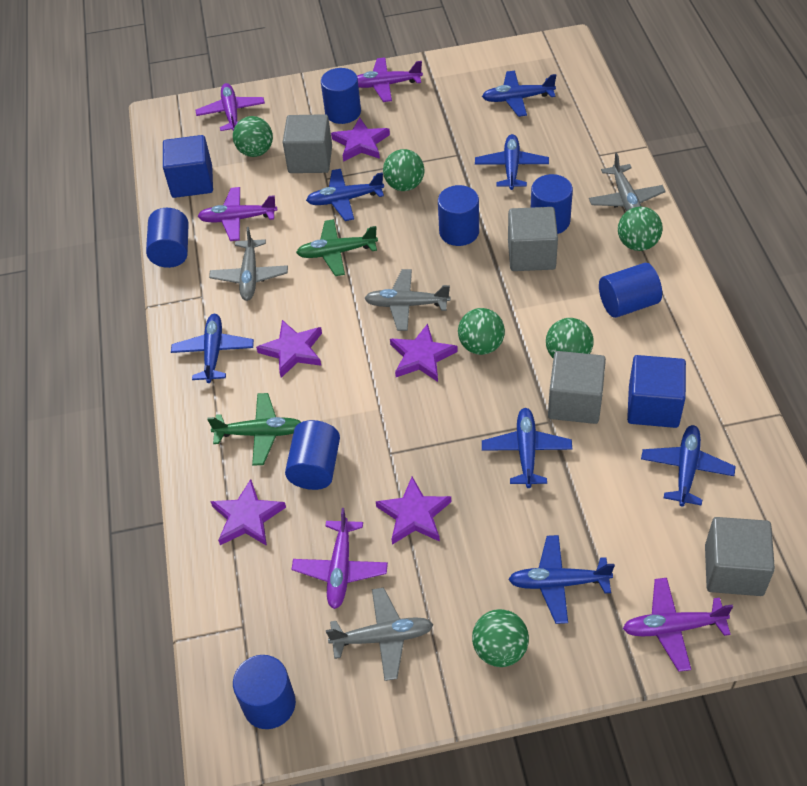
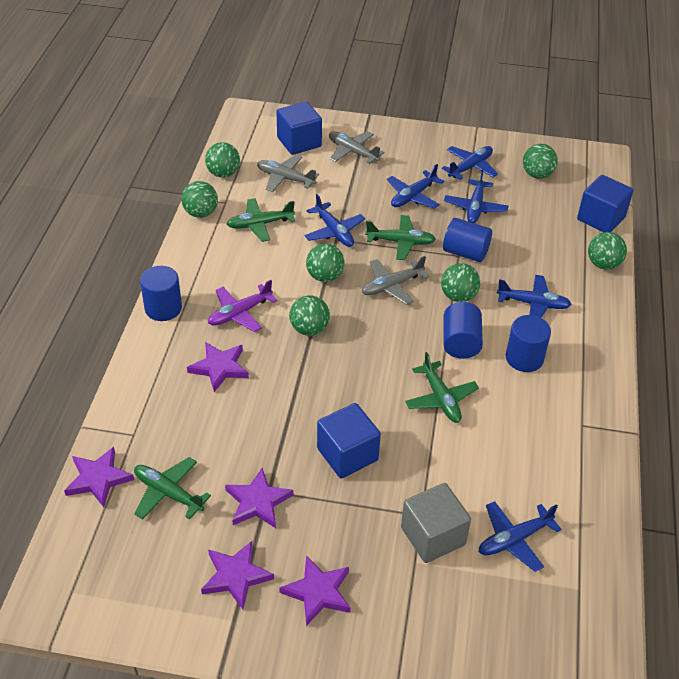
blue cube: [163,135,213,198] [627,355,686,428] = 2 -> [276,101,322,155] [317,403,381,479] [577,175,634,232] = 3
blue cylinder: [146,208,189,268] [233,655,296,729] [285,420,340,490] [321,68,361,124] [438,185,479,246] [531,174,573,234] [599,263,662,318] = 7 -> [140,266,182,321] [443,218,492,262] [444,302,483,359] [506,315,551,372] = 4
blue plane: [171,314,254,383] [306,169,384,221] [475,134,549,190] [482,71,556,117] [482,408,572,488] [508,535,615,624] [641,425,736,506] = 7 -> [305,194,365,247] [387,164,444,209] [442,146,498,180] [444,169,508,223] [479,501,562,572] [497,275,572,318] = 6
green ball: [233,116,273,157] [383,149,424,191] [458,308,505,355] [472,609,529,667] [546,318,594,358] [618,207,663,251] = 6 -> [181,181,218,218] [205,142,240,178] [289,295,330,336] [306,244,345,282] [441,263,480,302] [523,144,558,179] [588,232,627,270] = 7
green plane: [207,393,301,466] [296,219,378,276] = 2 -> [134,457,211,520] [227,198,295,242] [365,215,436,260] [405,352,479,423] = 4
grey cube: [283,114,332,173] [508,207,558,271] [548,351,606,424] [705,517,775,596] = 4 -> [401,483,471,563] = 1
grey plane: [209,227,288,301] [326,588,433,681] [364,269,450,331] [589,153,666,212] = 4 -> [257,155,319,192] [329,131,385,164] [362,256,430,305] = 3
purple plane: [195,83,265,131] [198,187,277,241] [291,508,388,609] [357,57,423,102] [623,578,733,672] = 5 -> [208,280,278,332] = 1

